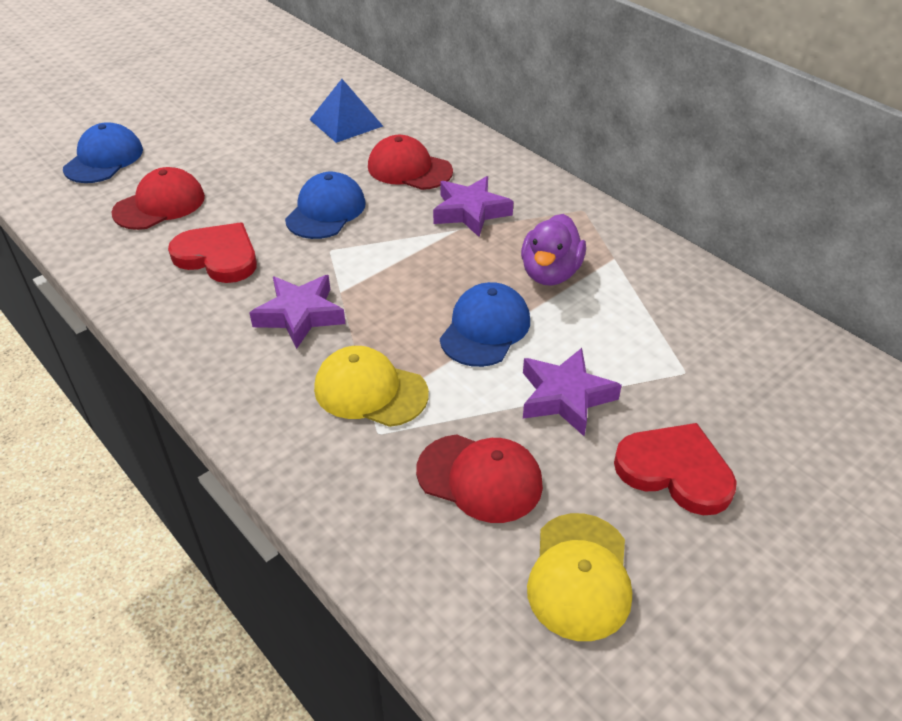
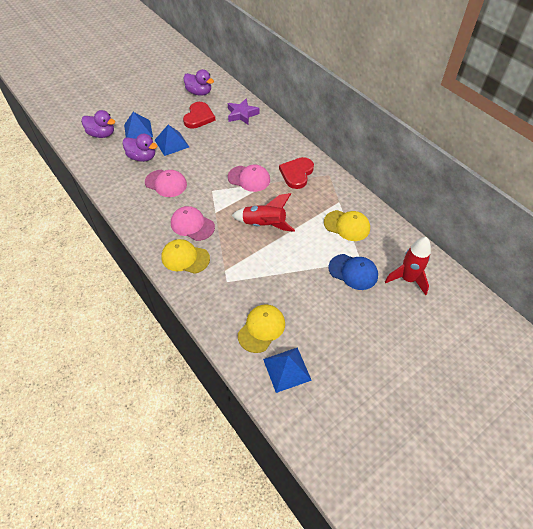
blue cap: [63,122,143,183] [285,172,366,239] [440,282,530,367] = 3 -> [329,254,378,290] = 1
blue pyramid: [309,79,383,143] = 1 -> [124,112,153,139] [155,125,189,156] [263,347,312,393] = 3
pink cap: none = 0 -> [145,170,187,197] [171,206,215,241] [228,164,270,192] = 3
purple duck: [521,214,586,286] = 1 -> [81,110,115,138] [122,134,157,162] [184,69,214,96] = 3
purple star: [249,275,346,349] [433,176,514,237] [523,348,622,436] = 3 -> [228,98,260,125] = 1
red cap: [111,167,205,230] [368,135,453,190] [416,434,543,523] = 3 -> none = 0
red rocket: none = 0 -> [231,193,295,232] [385,237,431,296] = 2
yellow cap: [314,346,429,427] [527,513,632,641] = 2 -> [161,239,210,274] [238,304,285,353] [324,210,370,241] = 3

